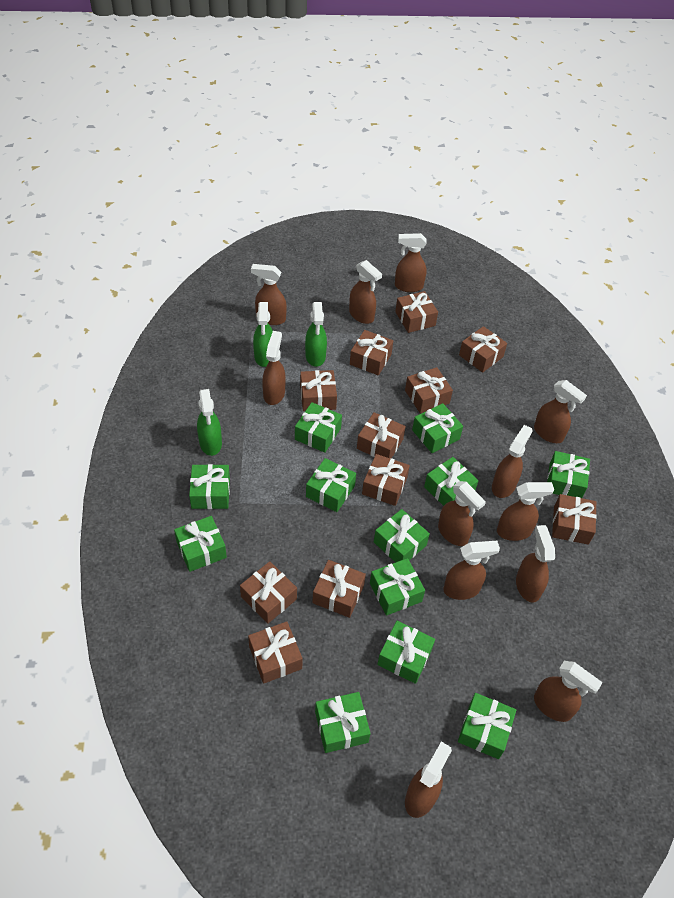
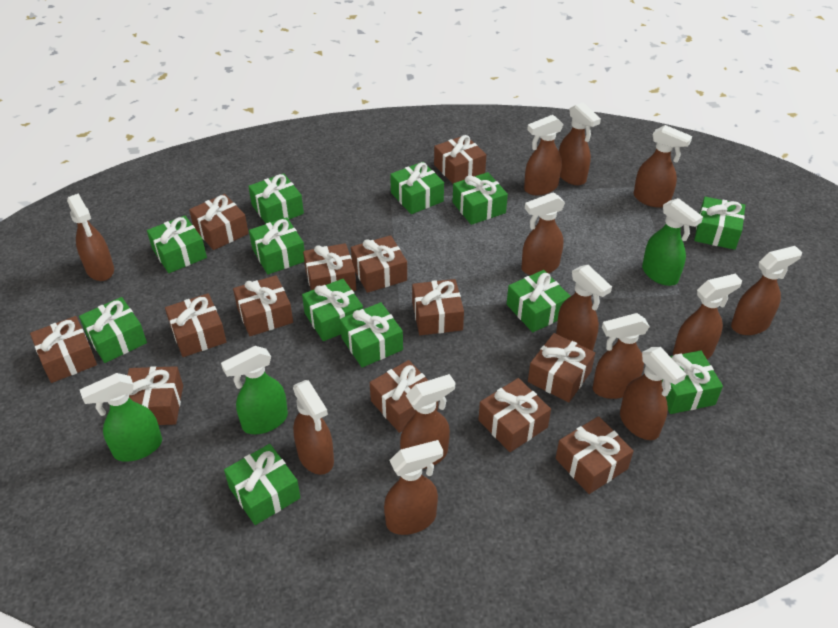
brown gift: [240,561,297,624] [248,621,303,684] [300,370,337,411] [312,560,366,618] [350,330,393,376] [357,412,406,459] [362,454,410,506] [395,291,438,333] [405,367,453,413] [459,326,507,373] [552,494,597,545] = 11 -> [30,316,97,383] [128,366,183,425] [165,293,227,357] [189,194,249,250] [233,275,293,336] [303,243,356,291] [351,235,407,293] [370,360,438,433] [412,279,464,335] [434,135,486,184] [478,378,551,452] [528,333,595,402] [556,416,634,494] = 13
brown spray bottle: [251,264,287,325] [262,331,286,405] [349,260,382,324] [395,233,427,292] [405,741,452,818] [438,481,486,546] [443,541,500,600] [492,425,532,498] [497,482,554,541] [516,525,555,603] [534,380,587,443] [534,661,603,722] = 12 -> [67,193,114,281] [293,380,334,475] [384,440,443,535] [400,374,455,469] [521,192,565,275] [524,115,564,195] [556,265,612,351] [559,102,601,185] [593,313,650,399] [620,347,686,440] [634,125,692,208] [673,274,742,359] [731,246,802,335] = 13

